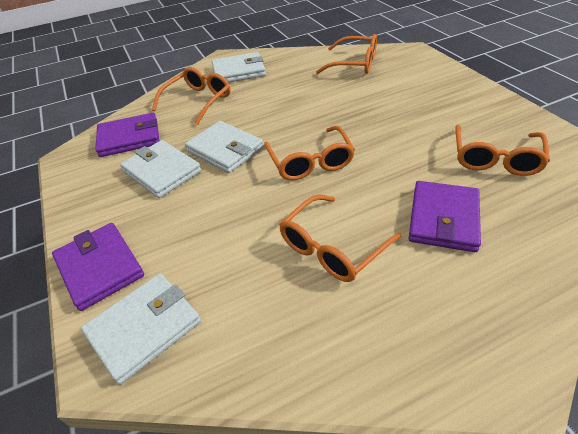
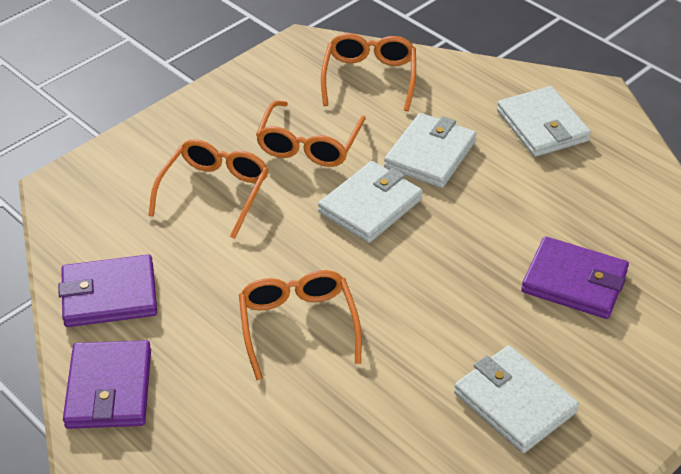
orange glasses: [152,67,231,125] [264,126,355,180] [279,195,401,282] [316,34,377,74] [455,124,550,176] = 5 -> [148,139,269,239] [239,270,362,380] [256,101,366,167] [321,33,416,111] = 4

